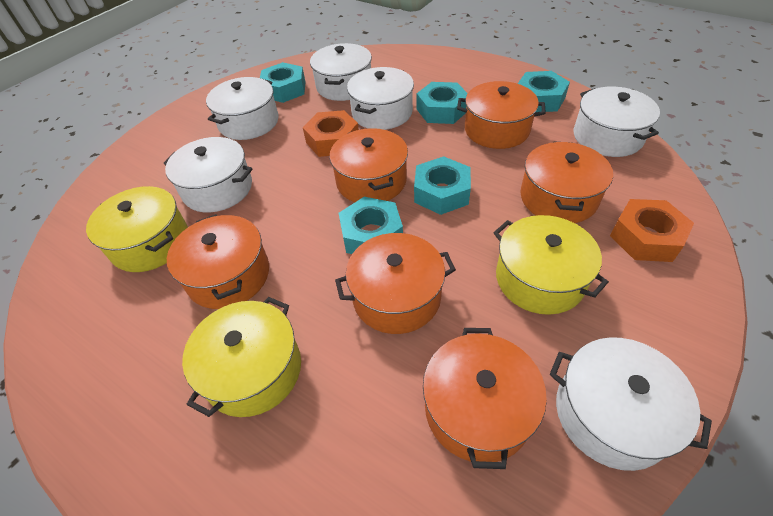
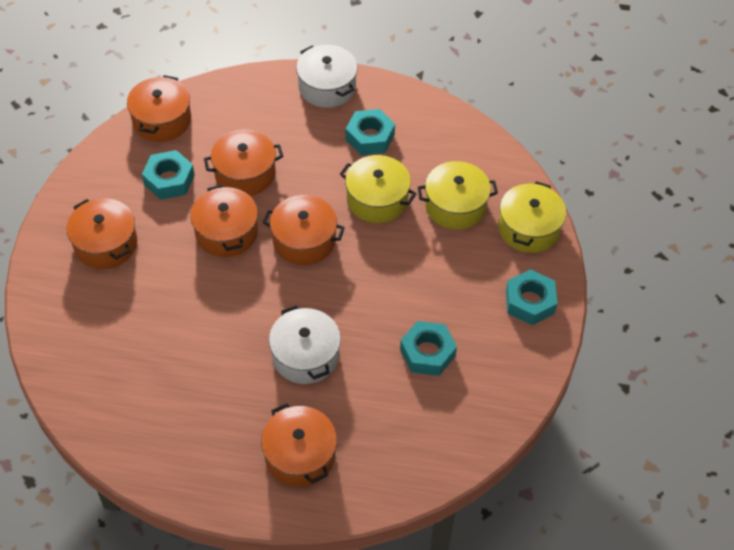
orange nut: [303,110,359,157] [610,199,694,262] = 2 -> none = 0
turquoise nut: [260,62,306,103] [339,197,403,254] [414,156,471,215] [417,82,468,124] [518,71,570,112] = 5 -> [142,150,195,200] [346,109,395,155] [400,321,457,376] [506,269,558,325] = 4
white pot: [164,137,253,212] [206,77,279,140] [310,43,372,101] [347,67,414,130] [550,337,712,471] [574,86,660,157] = 6 -> [269,305,341,384] [296,45,358,108] = 2

